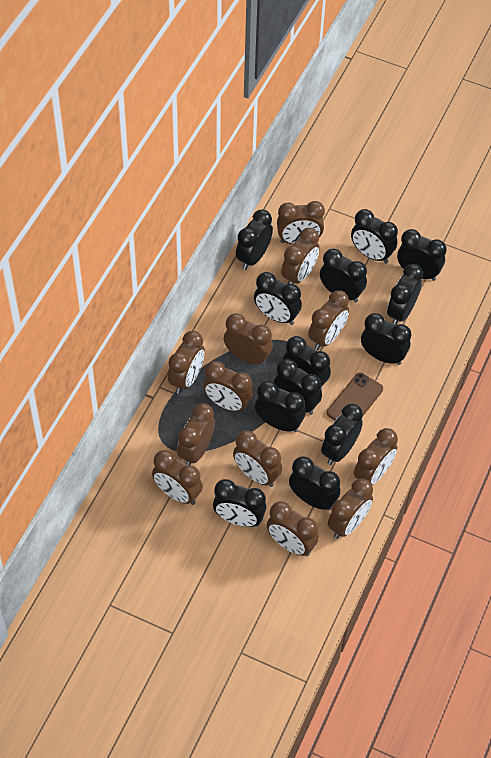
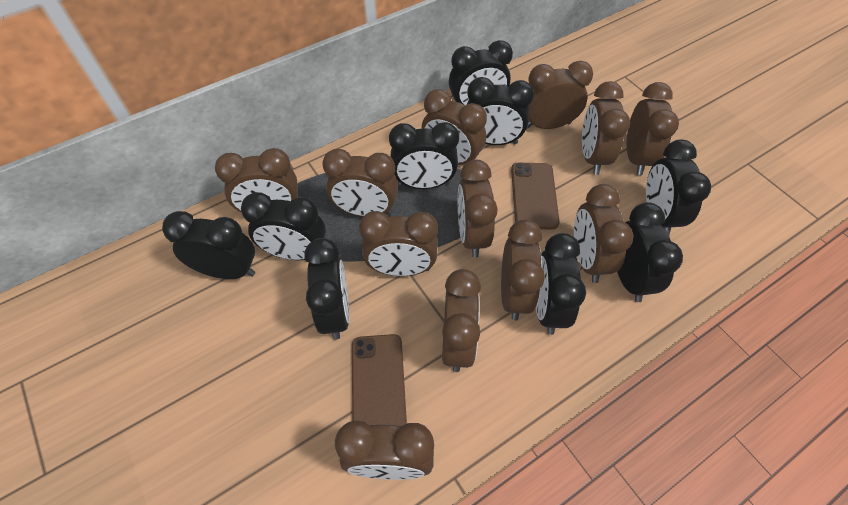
black clock: [213,479,266,527] [236,209,273,270] [254,272,302,325] [255,381,306,432] [274,359,322,415] [283,336,331,391] [289,456,340,511] [320,249,367,303] [321,404,363,465] [351,209,398,263] [361,313,411,365] [387,264,423,325] [397,229,447,281] = 13 -> [162,211,255,279] [241,192,326,260] [304,238,350,340] [389,122,459,189] [449,40,513,105] [467,77,534,145] [536,233,586,335] [617,202,683,302] [646,140,711,235] = 9
brown phone: [327,373,383,420] = 1 -> [352,334,407,426] [511,163,560,230] = 2

